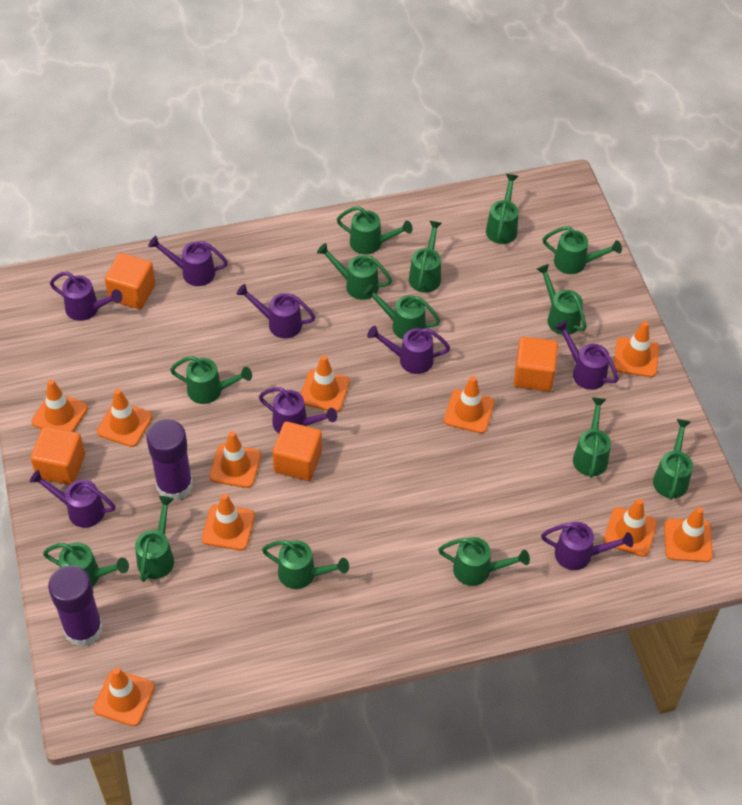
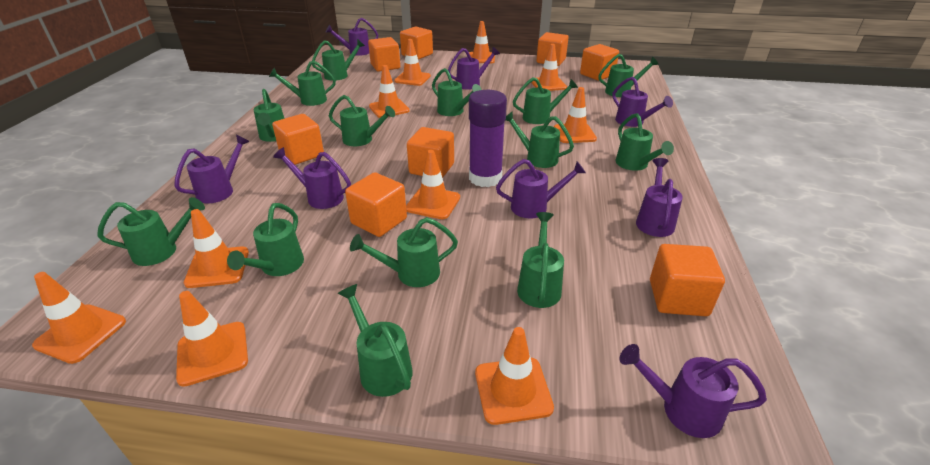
orange cube: [30,427,85,485] [105,253,155,309] [273,422,322,481] [514,337,558,391] = 4 -> [272,114,324,165] [345,172,407,237] [368,37,400,72] [400,26,433,60] [407,127,454,178] [537,32,569,66] [580,44,619,81] [650,244,725,316] = 8
purple glue stick: [48,565,103,647] [146,419,193,501] = 2 -> [469,90,507,187] = 1

